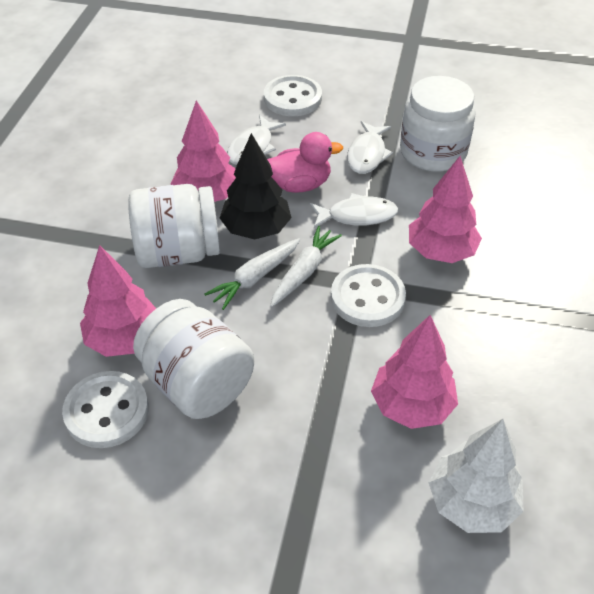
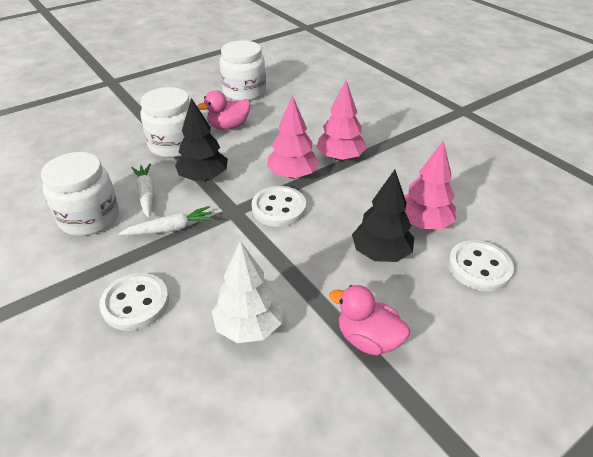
black tree: [220,133,291,239] = 1 -> [175,98,228,181] [352,170,414,262] = 2
pink duck: [267,132,343,193] = 1 -> [197,90,251,130] [329,285,410,356] = 2
pink tree: [80,245,156,357] [170,100,236,202] [371,315,458,429] [409,156,482,263] = 4 -> [267,96,319,179] [316,81,367,161] [404,140,456,229] = 3
white fish: [227,115,286,165] [310,193,398,228] [347,121,393,174] = 3 -> none = 0

